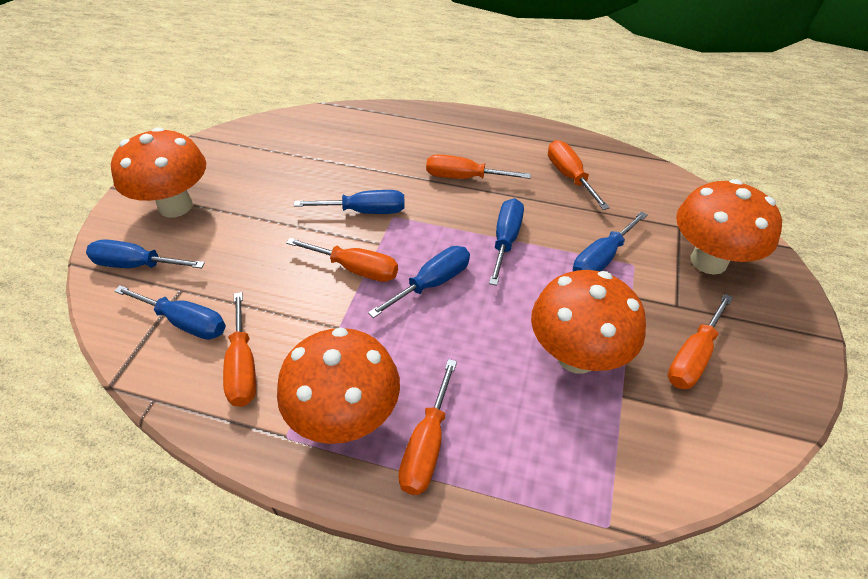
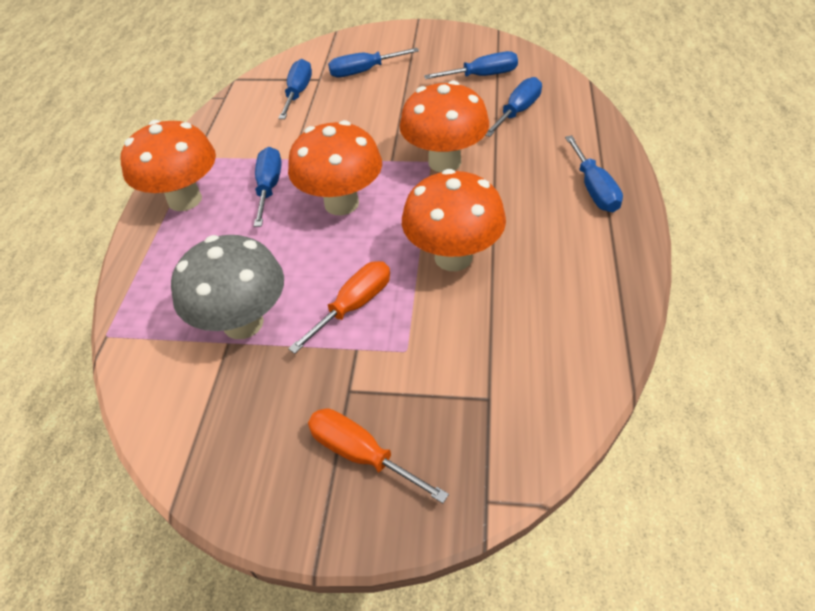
grey mushroom: none = 0 -> [171,235,284,339] = 1
orange screwdriver: [223,292,256,407] [286,238,398,282] [398,359,457,495] [426,154,531,179] [548,140,610,210] [667,294,733,389] = 6 -> [288,261,390,354] [308,408,449,503] = 2

